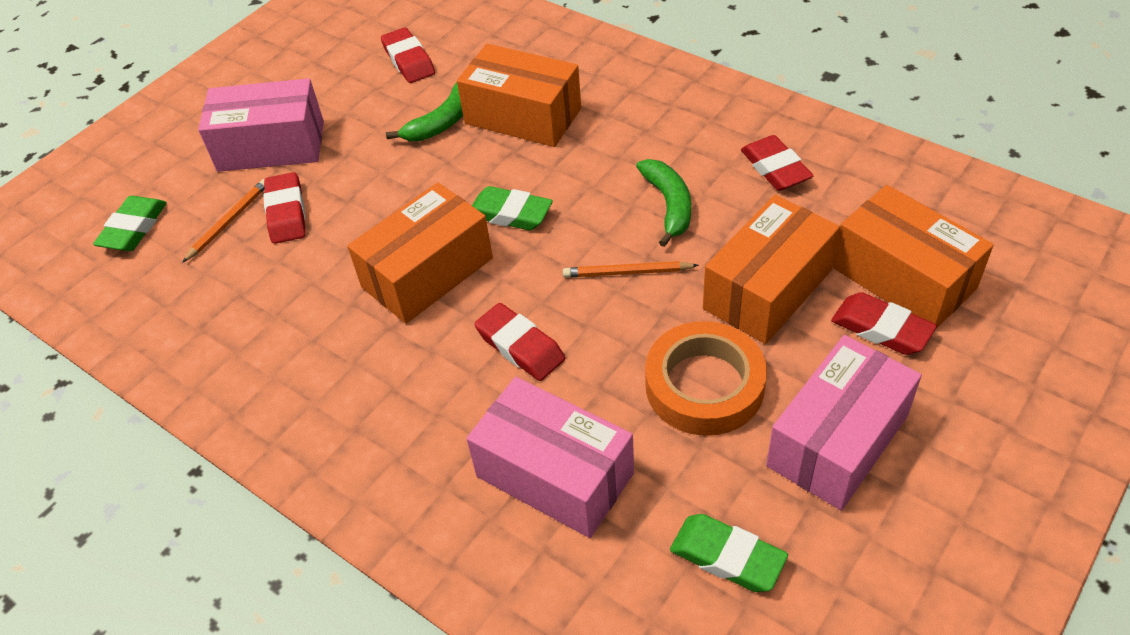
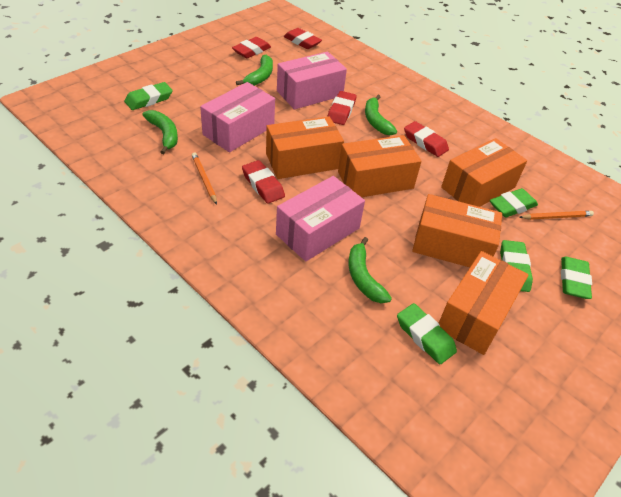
green banana: [386,82,463,141] [636,159,691,247] = 2 -> [143,110,178,154] [236,55,273,86] [349,237,392,303] [365,95,397,135] = 4
green eraser: [93,196,167,251] [472,186,553,231] [670,514,788,592] = 3 -> [124,82,173,110] [397,303,457,364] [490,188,538,217] [500,240,533,292] [561,257,592,299] = 5
orange box: [347,183,493,324] [457,44,581,147] [703,195,840,344] [832,185,994,329] = 4 -> [266,116,344,179] [338,135,422,197] [412,194,502,267] [439,251,529,355] [441,138,527,207] = 5
orange tape: [645,321,767,436] = 1 -> none = 0

